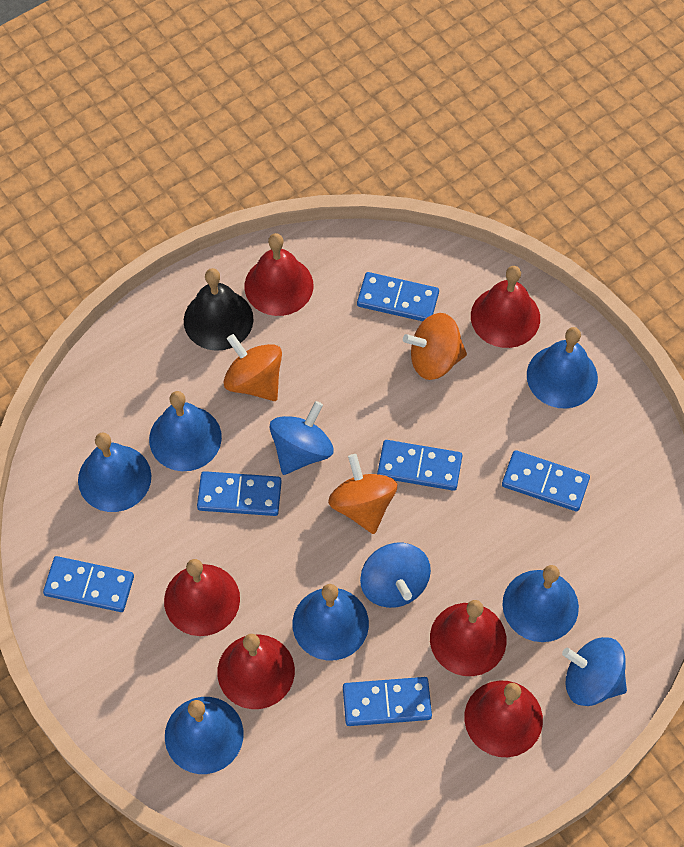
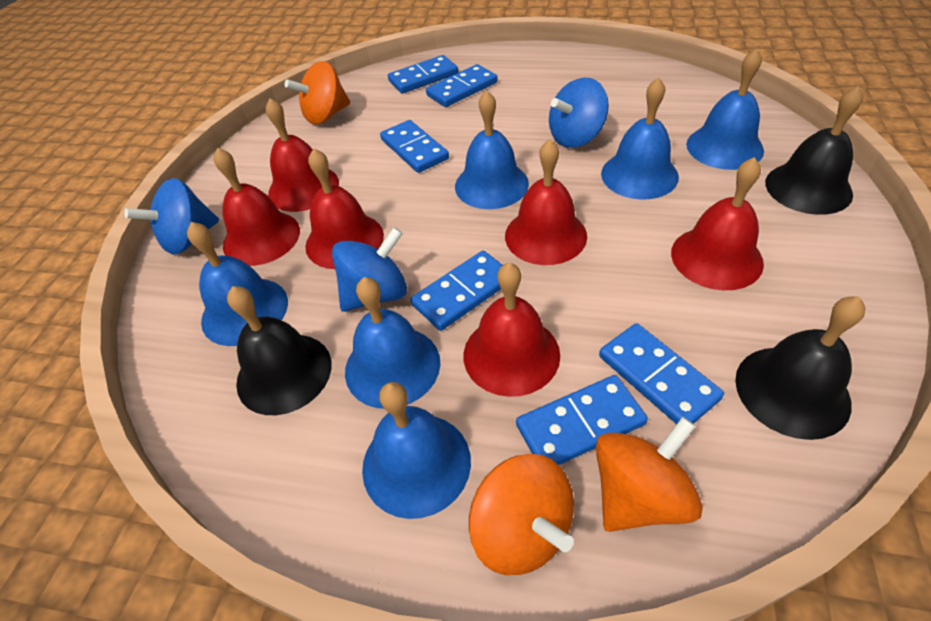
black bell: [184,268,254,351] = 1 -> [227,286,331,415] [735,296,866,440] [765,86,863,215] = 3

